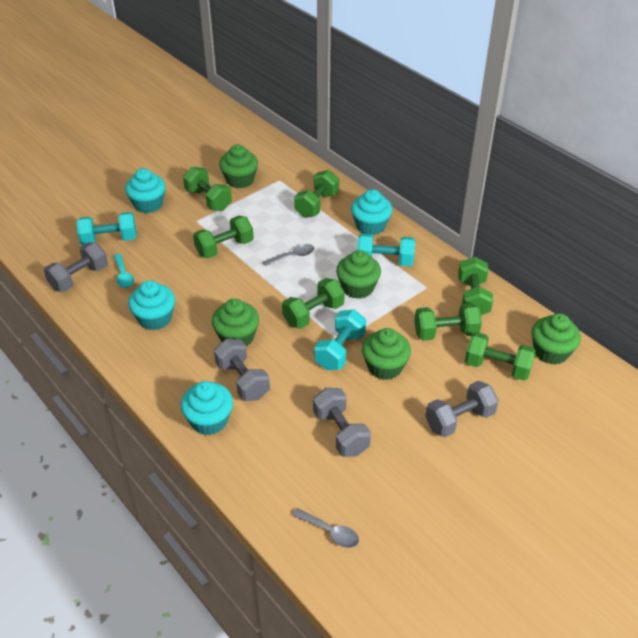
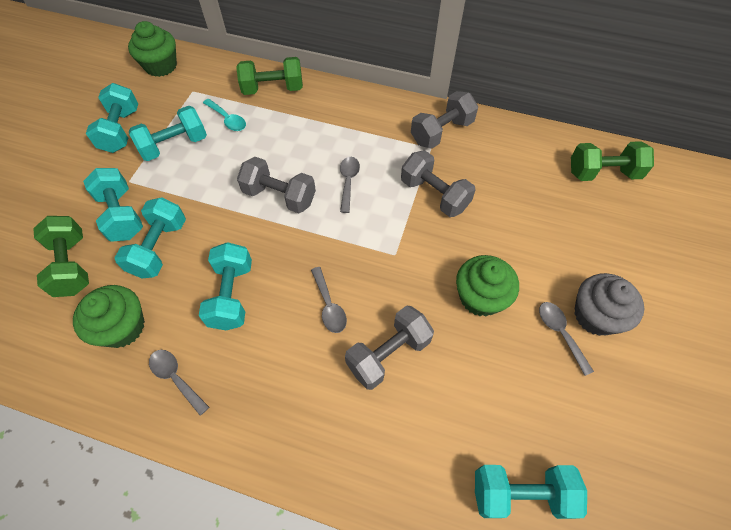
green cupcake: [212,299,259,346] [219,145,258,188] [336,250,381,299] [362,328,411,380] [532,313,581,365] = 5 -> [73,285,145,348] [128,21,177,77] [456,255,519,317] = 3
green dumbbell: [183,167,232,211] [193,216,254,258] [282,278,345,329] [294,170,339,218] [414,303,482,341] [458,257,493,315] [465,332,536,380] = 7 -> [33,216,89,297] [236,57,303,95] [571,141,654,181] = 3
grey cupcake: none = 0 -> [574,273,644,336] = 1
grey spoon: [263,244,315,266] [292,508,359,548] = 2 -> [149,350,209,416] [311,267,347,333] [340,157,360,213] [539,302,594,376] = 4
turquoise cupcake: [125,168,166,213] [128,280,175,330] [181,381,233,435] [351,189,392,235] = 4 -> none = 0
turquoise dumbbell: [76,212,137,245] [314,310,366,370] [357,234,415,266] = 3 -> [83,168,143,242] [86,83,138,153] [115,197,186,278] [129,106,207,161] [199,242,252,330] [475,465,587,519] = 6

